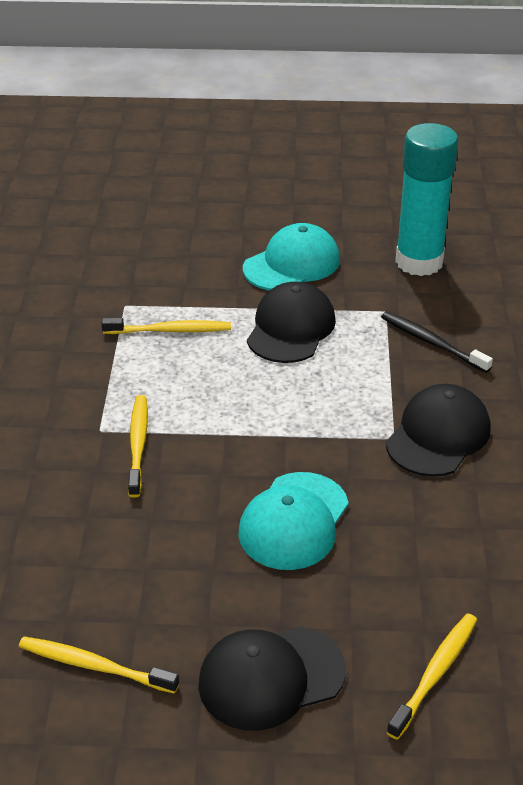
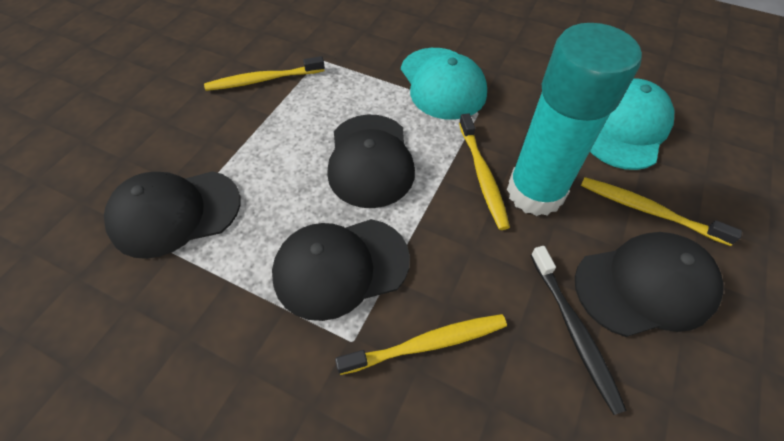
black cap: [198,626,346,731] [247,282,336,363] [386,384,491,477] = 3 -> [104,171,241,259] [272,219,410,321] [327,114,415,208] [575,232,724,337] = 4

